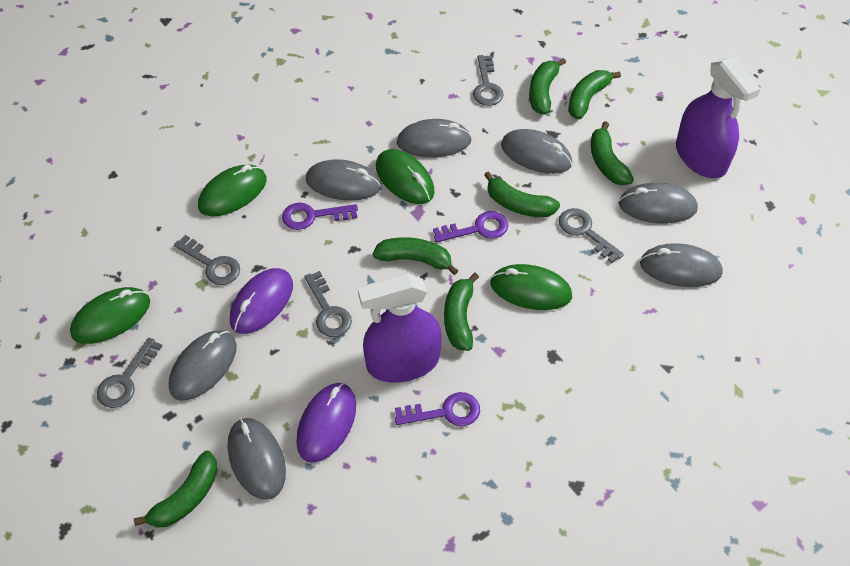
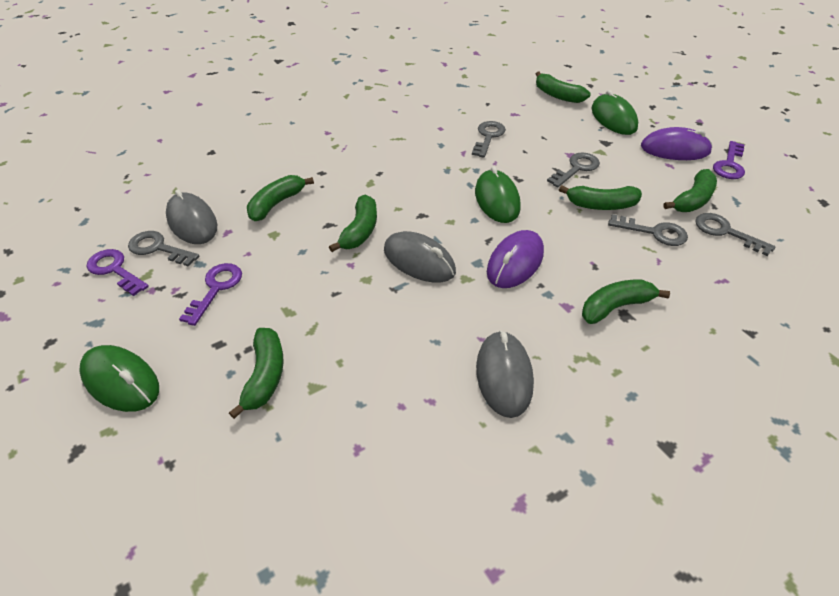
green mouse: [70,287,150,344] [198,164,267,216] [376,149,435,204] [491,264,572,310] = 4 -> [79,345,159,412] [475,166,521,223] [591,90,638,135] = 3
grey mouse: [169,330,237,401] [228,418,286,500] [306,159,381,201] [396,119,472,157] [501,129,572,174] [619,183,698,223] [640,243,723,287] = 7 -> [166,189,217,244] [384,231,456,283] [476,330,534,418] = 3
purple spray bottle: [358,273,442,383] [676,57,761,178] = 2 -> none = 0

